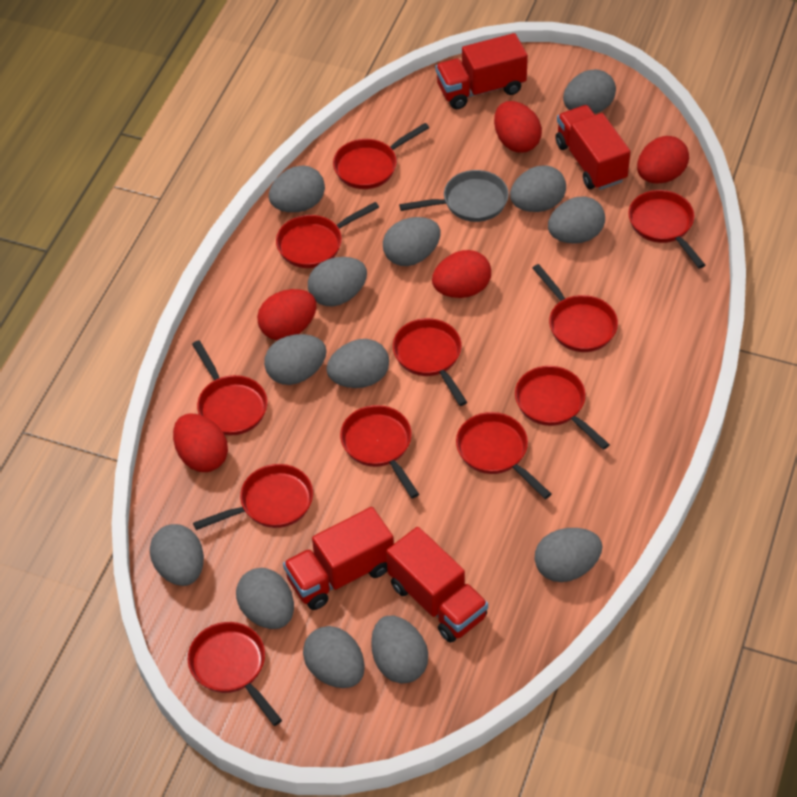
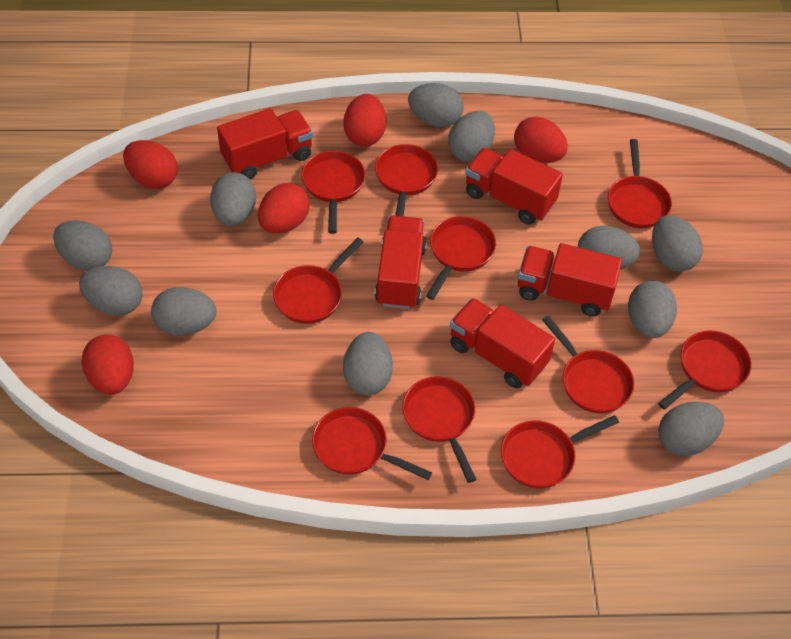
grey egg: [150,524,204,586] [236,568,294,629] [264,334,327,385] [269,165,325,212] [303,626,365,688] [308,257,367,306] [326,339,389,388] [371,616,428,684] [383,217,441,266] [510,165,566,212] [535,528,602,582] [548,197,605,244] [563,69,616,114] = 13 -> [53,220,112,271] [79,266,142,316] [151,287,216,335] [210,172,256,226] [343,332,393,395] [408,83,464,127] [448,111,495,162] [577,226,640,270] [628,281,677,338] [652,215,703,272] [658,402,724,456] = 11
grey pan: [399,170,509,222] = 1 -> none = 0
red pan: [188,622,282,726] [192,340,268,435] [193,464,313,530] [276,202,379,268] [333,123,429,189] [340,405,419,498] [393,318,467,406] [456,412,551,499] [515,366,610,450] [532,264,618,352] [628,190,705,268] = 11 -> [273,237,363,324] [301,151,365,234] [312,407,432,480] [375,144,438,216] [402,376,476,483] [426,216,496,300] [501,415,619,489] [542,316,634,413] [608,139,672,228] [658,330,752,410] = 10
red truck: [283,507,394,610] [386,527,488,643] [435,33,528,109] [555,105,631,190] = 4 -> [217,108,313,179] [375,215,427,309] [450,298,555,388] [465,148,563,224] [518,243,622,317] = 5

